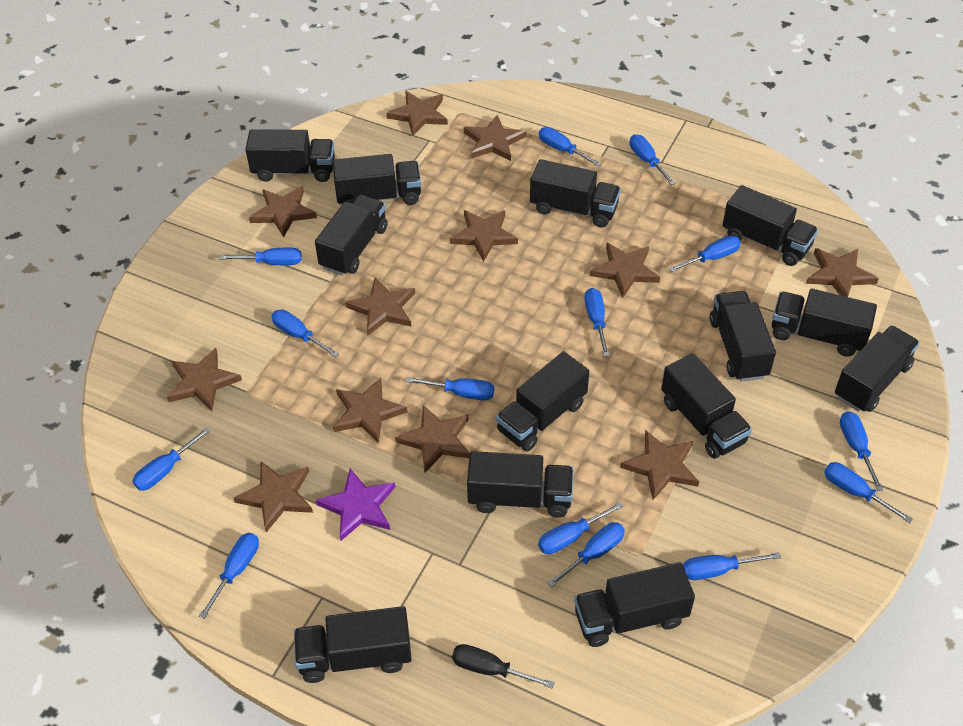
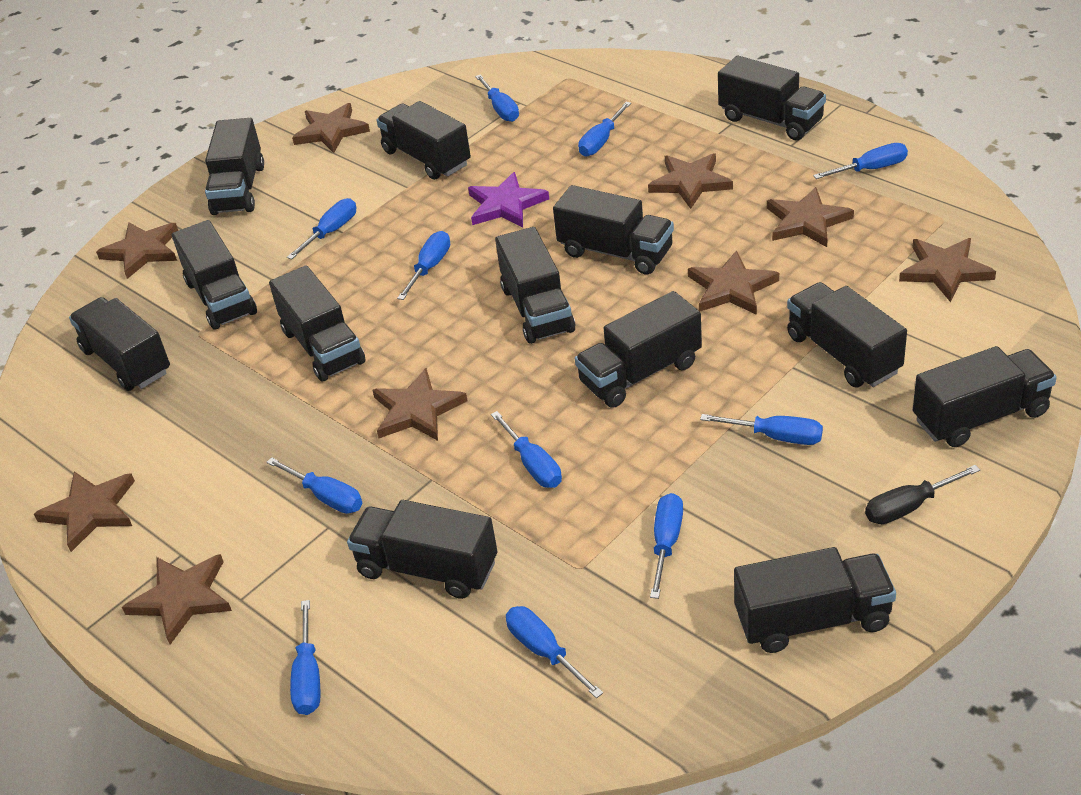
blue screwdriver: [132,427,211,491] [199,533,259,619] [219,248,302,265] [271,310,339,357] [406,377,494,400] [538,502,624,554] [539,127,602,167] [548,522,625,587] [585,288,609,356] [630,134,676,185] [669,236,741,272] [683,552,781,580] [824,462,913,523] [840,411,883,491] = 14 -> [266,457,362,514] [287,198,356,260] [290,600,320,715] [397,231,450,300] [475,74,519,122] [491,411,562,488] [506,606,603,698] [578,102,631,157] [650,493,683,599] [700,414,823,445] [813,143,908,179] = 11
brown star: [167,348,242,411] [234,461,313,532] [249,186,317,238] [333,378,408,443] [345,277,415,335] [386,91,448,136] [395,405,470,473] [450,210,518,262] [464,115,526,161] [590,243,660,298] [620,430,699,500] [806,248,879,297] = 12 -> [34,471,135,552] [96,222,179,279] [122,554,232,644] [292,103,370,153] [372,368,468,441] [648,153,733,209] [688,250,779,315] [767,187,854,247] [899,238,996,302] = 9

